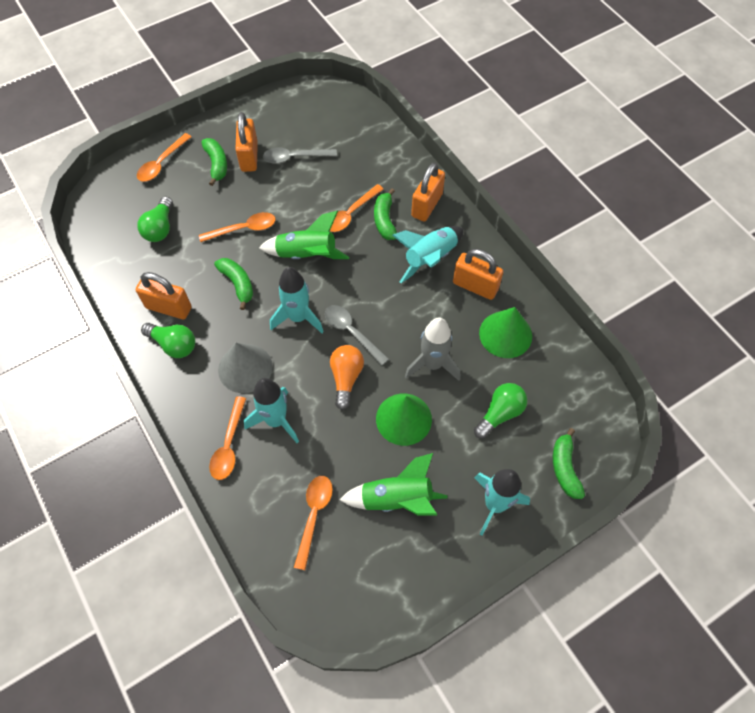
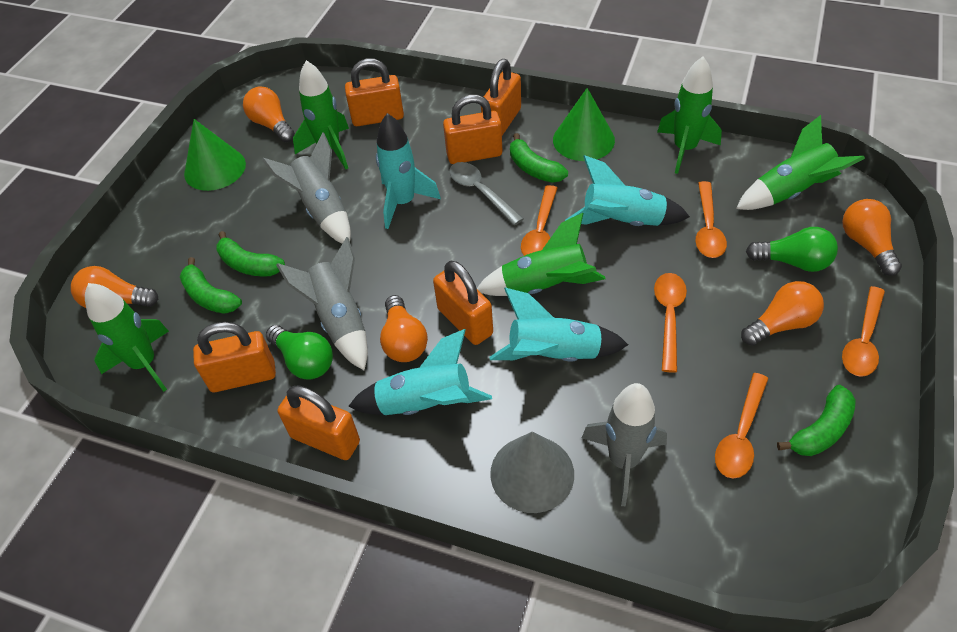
green light bulb: [137,197,173,242] [141,323,195,358] [474,383,528,439] = 3 -> [266,325,333,380] [746,227,838,272] = 2
green rocket: [259,211,349,259] [339,453,448,516] = 2 -> [85,283,169,392] [293,60,349,169] [477,213,605,296] [657,56,722,174] [736,115,865,210] = 5
grey rocket: [405,317,461,381] = 1 -> [262,132,351,244] [276,237,368,370] [582,383,667,506] = 3
grey spoon: [263,147,337,164] [325,305,389,366] = 2 -> [449,162,524,225] = 1
orange light bulb: [330,345,364,410] = 1 -> [71,266,158,308] [243,87,295,142] [380,295,428,362] [741,281,824,346] [842,199,902,276] = 5
orange padlock: [136,272,192,319] [235,112,258,172] [411,162,445,222] [453,249,504,300] = 4 -> [193,322,276,392] [278,386,360,460] [345,58,404,126] [433,260,493,345] [443,95,502,164] [481,59,521,135] = 6

